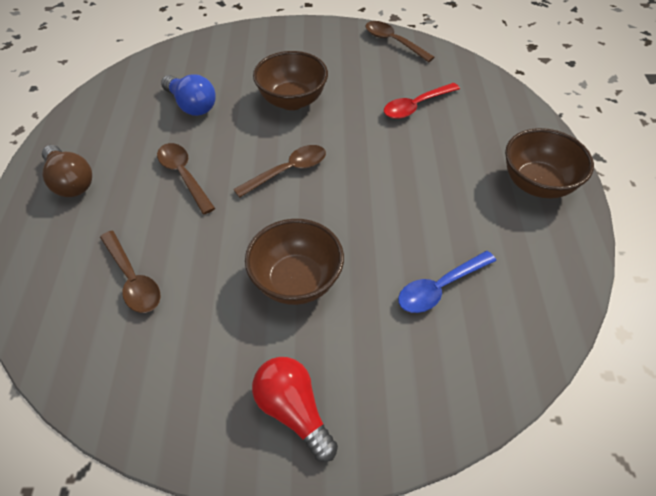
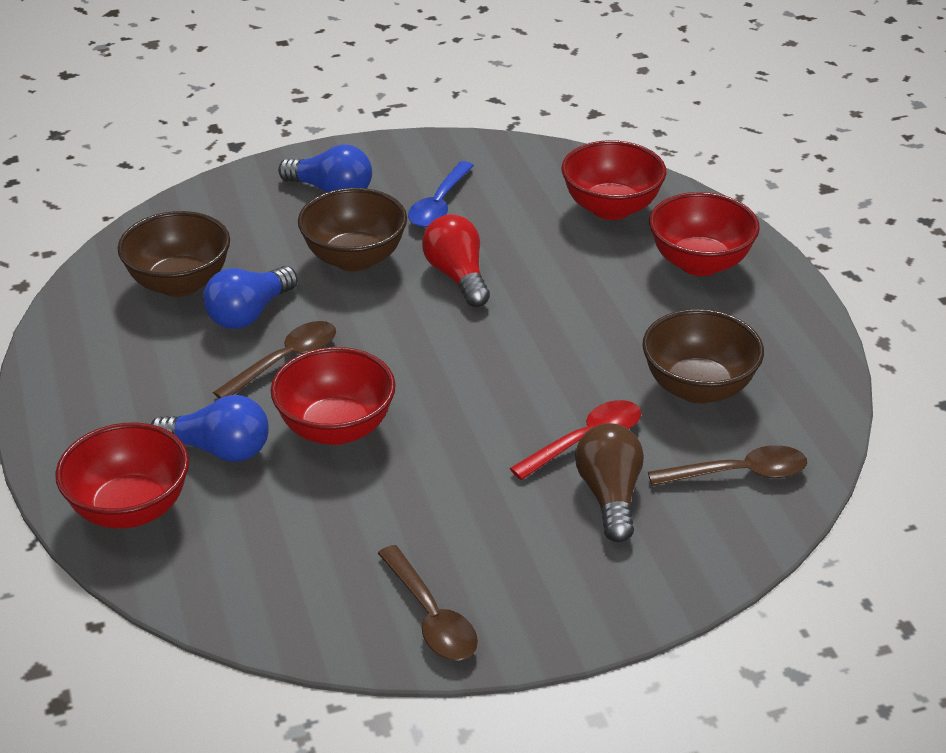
blue light bulb: [161,74,216,116] = 1 -> [151,395,269,462] [203,266,298,329] [278,144,372,193] = 3
brown spoon: [100,231,161,313] [157,143,215,214] [233,145,326,198] [365,21,435,62] = 4 -> [213,321,336,398] [378,545,478,661] [648,445,807,486] = 3
red bowl: none = 0 -> [55,422,189,529] [271,347,396,445] [562,140,666,220] [649,192,760,276] = 4

